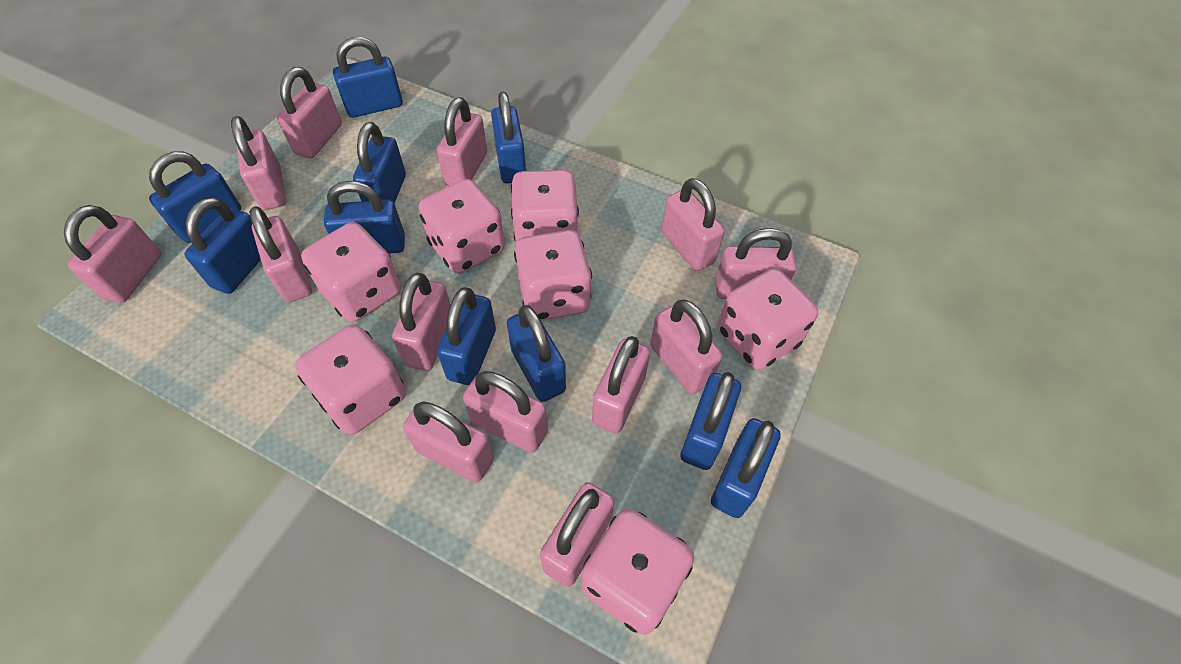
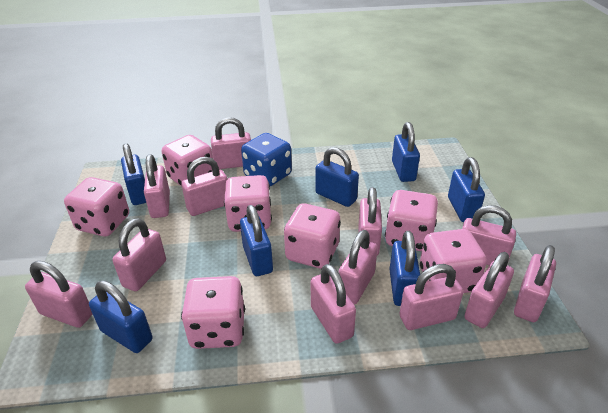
blue dice: none = 0 -> [241,133,292,186] = 1
blue padlock: [149,151,241,243] [184,197,261,294] [324,181,405,254] [333,37,403,118] [353,122,406,204] [437,287,496,385] [491,92,526,184] [507,305,566,402] [680,372,741,470] [711,418,781,518] = 10 -> [89,281,152,353] [121,143,146,205] [240,205,273,276] [315,147,359,207] [389,231,420,306] [392,122,420,182] [448,157,485,222] = 7
pink padlock: [64,205,161,303] [231,116,286,210] [250,206,312,302] [277,67,342,158] [392,273,451,371] [403,401,494,483] [437,97,487,186] [463,371,548,453] [540,482,615,587] [592,336,650,434] [650,299,723,394] [661,178,725,271] [715,228,796,299] = 13 -> [25,261,92,328] [112,218,166,291] [144,154,170,218] [181,157,228,216] [211,117,251,169] [311,264,356,344] [338,230,378,305] [359,187,382,256] [399,264,464,330] [462,205,516,265] [465,252,514,328] [514,245,556,322] = 12

